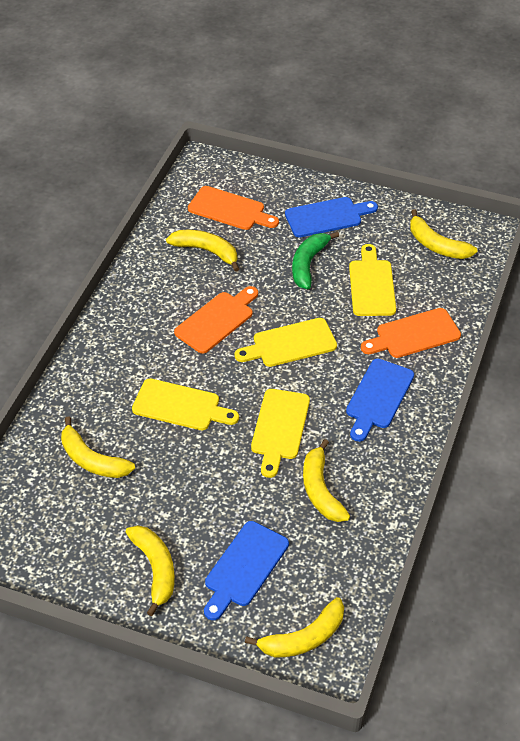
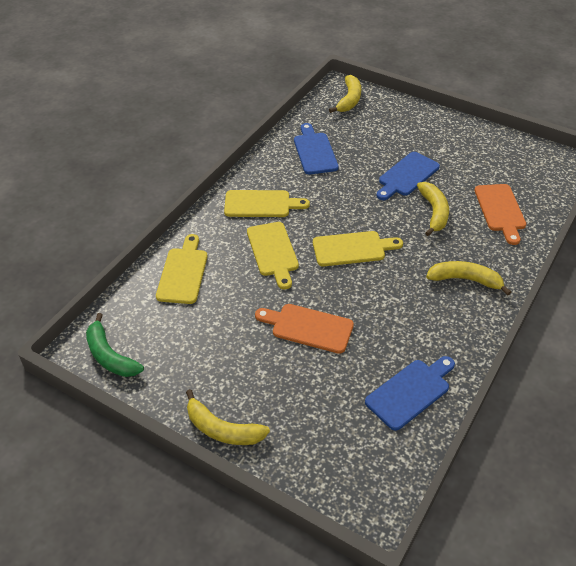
orange cutting board: [174,286,258,353] [188,186,279,230] [361,308,461,358] = 3 -> [255,304,354,354] [474,184,526,245] = 2
yellow banana: [61,417,135,478] [126,525,175,616] [166,230,239,272] [245,597,344,657] [303,439,350,522] [410,209,477,259] = 6 -> [186,389,270,445] [329,75,361,113] [417,182,449,236] [426,261,511,295] = 4

